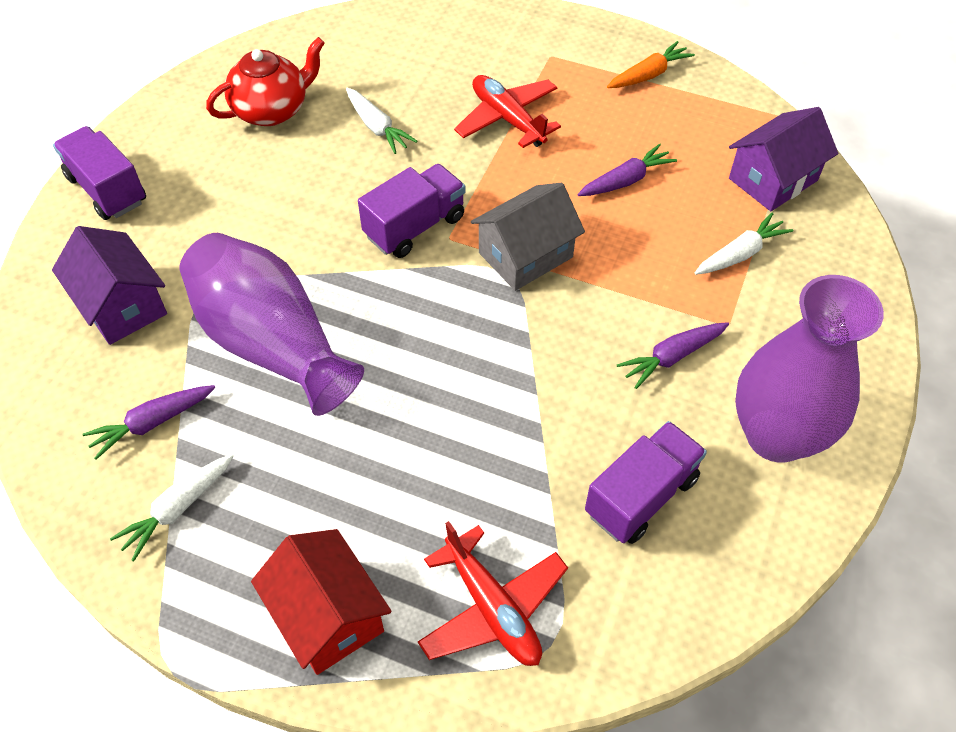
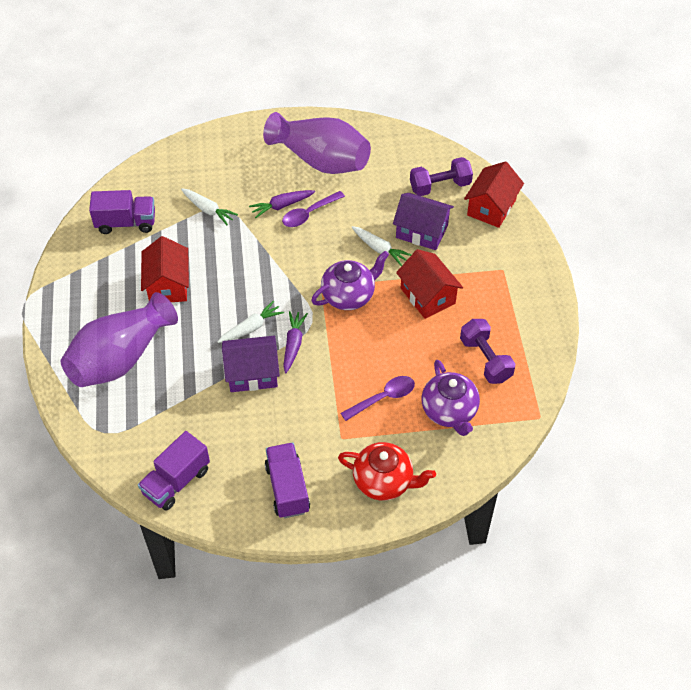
grey house: [471,183,585,291] = 1 -> none = 0
orange carrot: [607,41,695,88] = 1 -> none = 0
purple carrot: [83,385,216,460] [578,143,677,196] [617,322,729,389] = 3 -> [249,190,315,218] [283,311,308,373] = 2
purple dumbbell: none = 0 -> [410,157,473,196] [460,319,515,384] = 2
purple spoon: none = 0 -> [282,191,345,227] [341,376,415,421] = 2
purple teapot: none = 0 -> [311,251,389,310] [422,360,480,436] = 2
red house: [251,529,392,675] = 1 -> [141,236,189,302] [396,249,463,319] [464,161,524,228] = 3
red plane: [418,521,568,666] [454,75,561,148] = 2 -> none = 0

